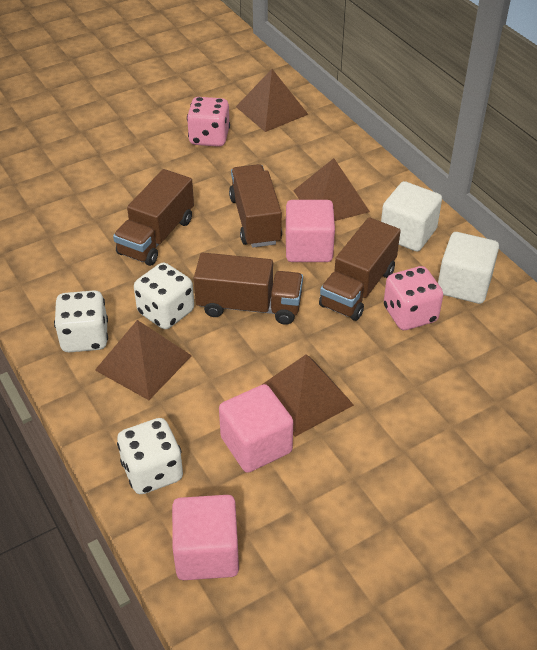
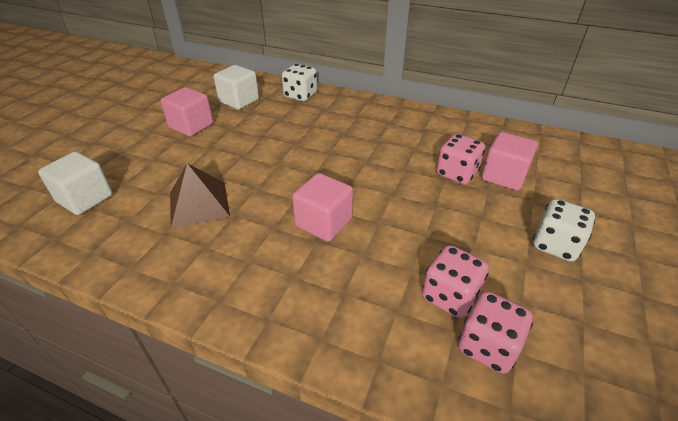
brown pyramid: [95,320,192,400] [236,69,308,132] [262,354,354,437] [293,158,370,221] = 4 -> [170,163,230,228] = 1
brown truck: [113,169,194,266] [194,253,303,325] [229,164,282,248] [319,217,401,321] = 4 -> none = 0
pink dice: [187,97,230,147] [384,266,443,330] = 2 -> [422,245,489,318] [436,134,485,184] [458,291,533,374] = 3
white dice: [54,290,108,352] [117,418,183,494] [134,263,194,329] = 3 -> [282,64,317,101] [533,199,595,262] = 2

